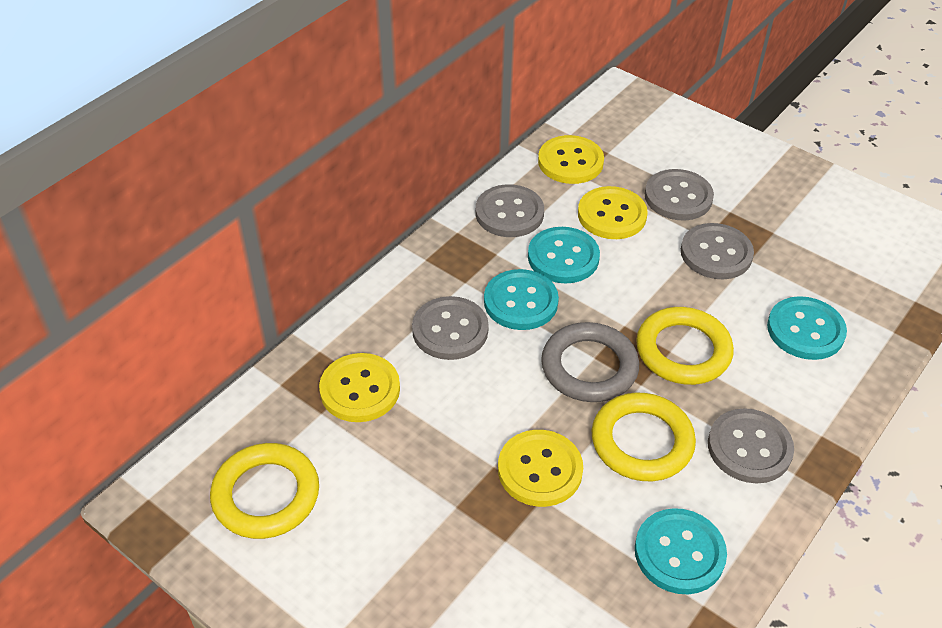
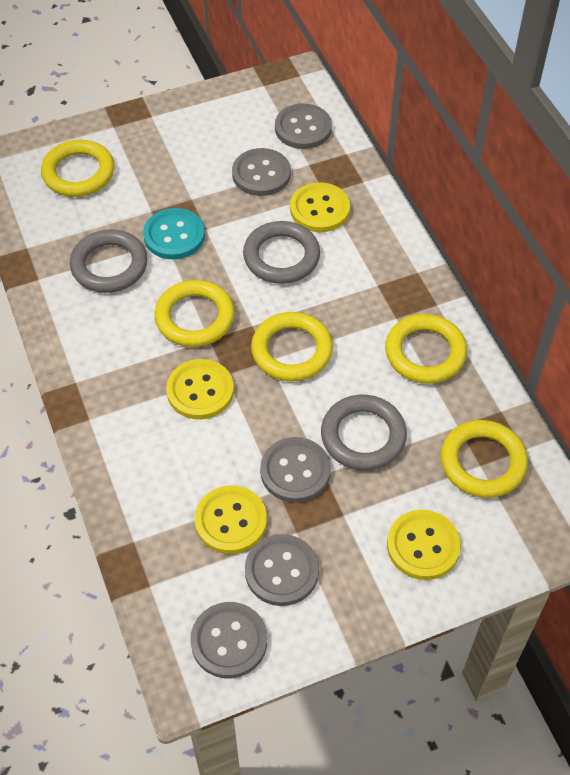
grey ring: [541,322,639,402] = 1 -> [70,229,148,293] [243,221,320,284] [321,395,407,470] = 3
turquoise button: [484,269,559,330] [528,227,600,283] [635,508,727,594] [767,296,847,360] = 4 -> [143,208,205,259] = 1
yellow ring: [210,443,319,539] [591,393,696,481] [636,307,734,385] = 3 -> [41,140,114,197] [154,280,235,347] [251,312,333,381] [385,314,467,384] [440,420,528,498] = 5

